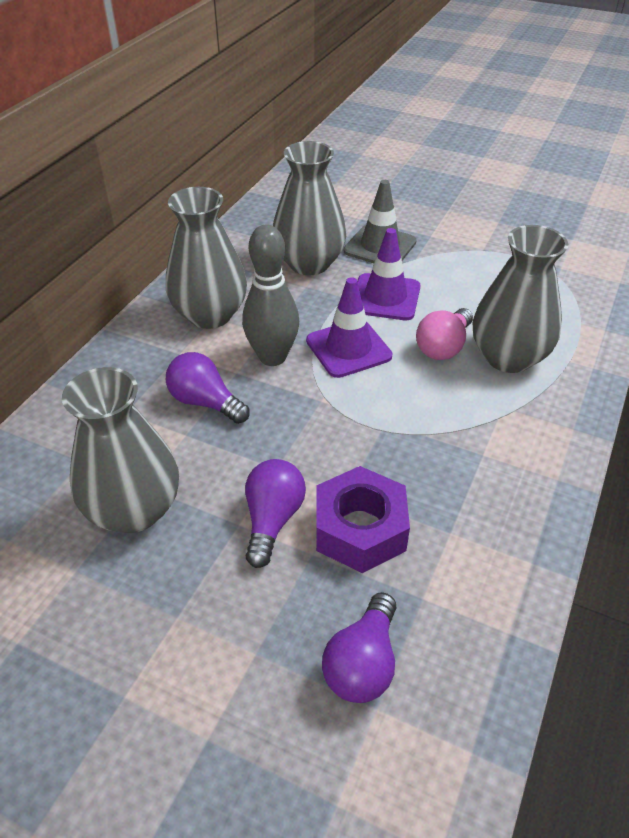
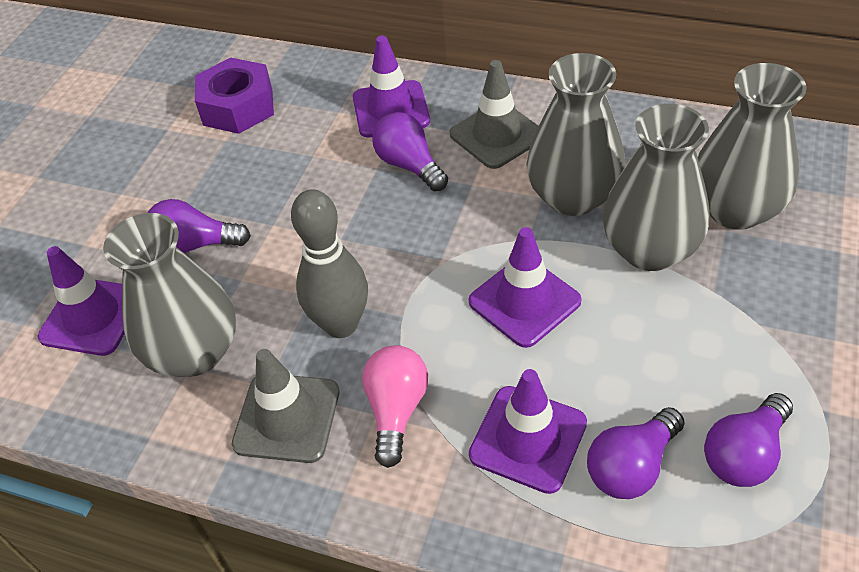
grey traffic cone: [344,180,416,263] = 1 -> [232,349,339,463] [450,60,539,169] = 2
purple light bulb: [166,352,250,424] [245,459,306,568] [322,592,396,703] = 3 -> [147,199,251,253] [372,112,448,191] [587,407,685,499] [704,393,793,487] = 4
purple traffic cone: [306,277,392,378] [357,228,420,320] = 2 -> [38,246,125,356] [353,36,430,137] [469,227,582,348] [469,369,587,494] = 4

